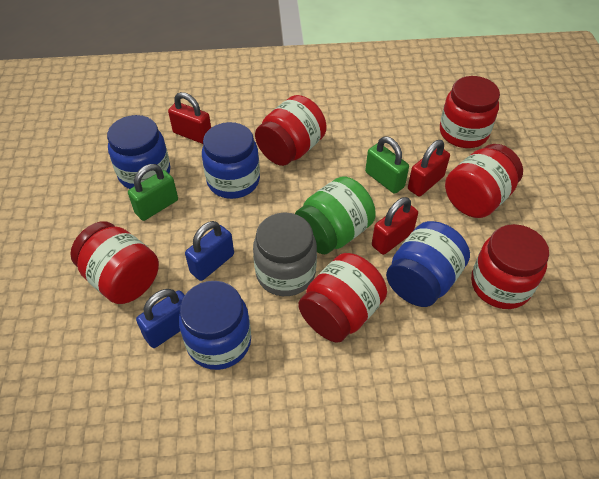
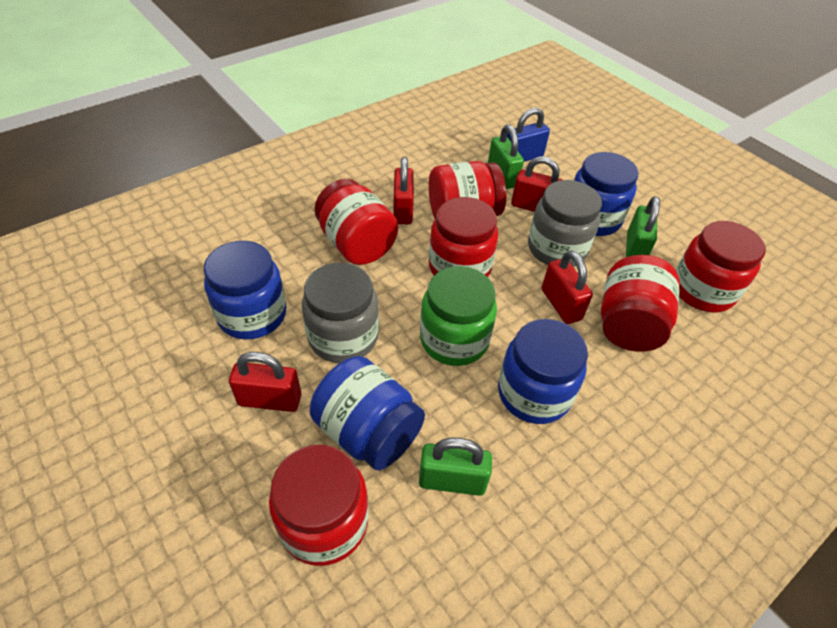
blue padlock: [136,289,185,348] [185,221,234,281] = 2 -> [507,108,550,162] = 1
green padlock: [128,164,178,221] [365,136,409,194] = 2 -> [419,438,492,496] [488,125,524,189] [626,196,660,257] = 3
grey jar: [253,212,317,296] = 1 -> [302,263,379,363] [528,180,602,267] = 2
red padlock: [168,92,211,144] [372,197,418,255] [408,140,450,196] = 3 -> [229,352,301,412] [393,157,414,224] [511,156,563,212] [542,251,593,324] = 4

